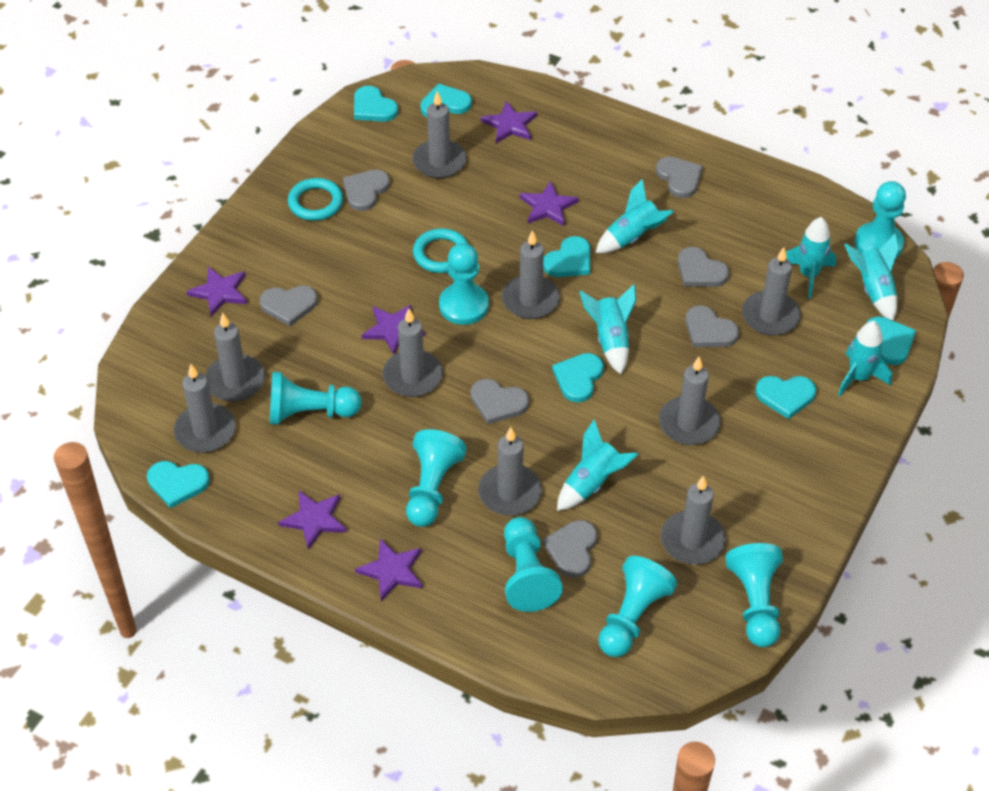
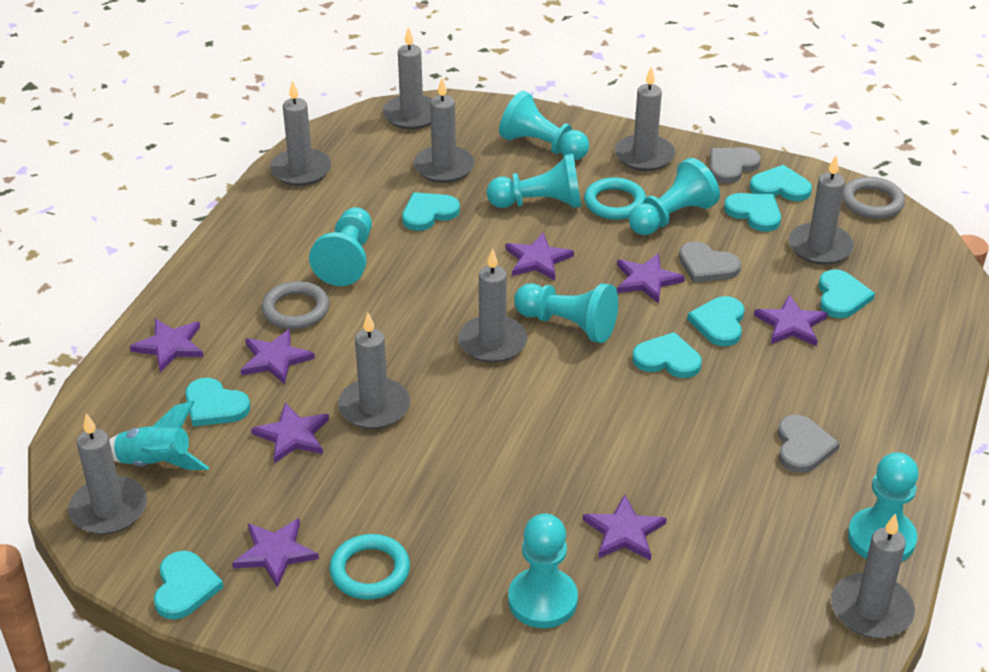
grey heart: [259,285,318,326] [343,170,390,211] [471,379,529,424] [542,520,597,578] [656,157,703,198] [678,247,729,287] [686,305,739,347] = 7 -> [679,241,741,283] [710,147,761,184] [777,415,840,473] = 3
grey ring: none = 0 -> [262,281,330,329] [842,177,905,219] = 2
purple star: [186,267,247,316] [278,491,347,550] [355,539,422,601] [361,305,425,355] [481,101,537,143] [520,181,579,227] = 6 -> [130,319,203,372] [232,518,319,587] [241,329,315,384] [251,403,329,464] [505,233,574,280] [583,494,667,560] [617,253,685,303] [754,295,828,346] = 8
turquoise heart: [147,461,210,508] [354,86,398,122] [420,83,472,117] [543,236,590,277] [552,353,604,403] [755,376,817,419] [866,316,916,365] = 7 -> [154,551,224,620] [185,378,250,426] [402,192,460,231] [632,332,702,378] [687,296,745,346] [724,193,781,232] [750,165,812,201] [819,269,875,318] = 8
turquoise rocket: [557,419,638,511] [579,284,636,374] [596,179,674,253] [786,217,836,298] [838,321,892,396] [845,233,899,321] = 6 -> [109,401,209,470] = 1

